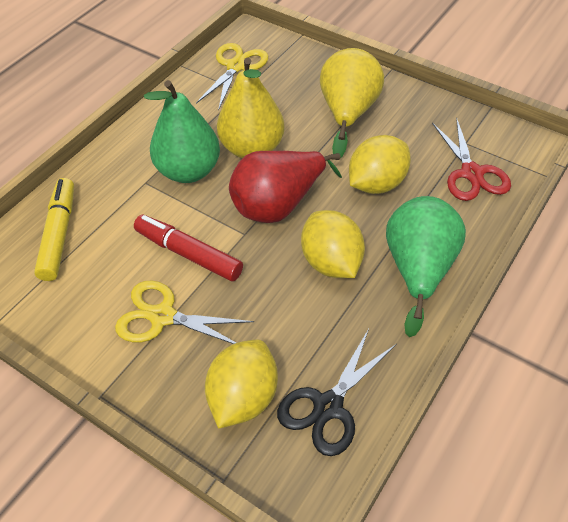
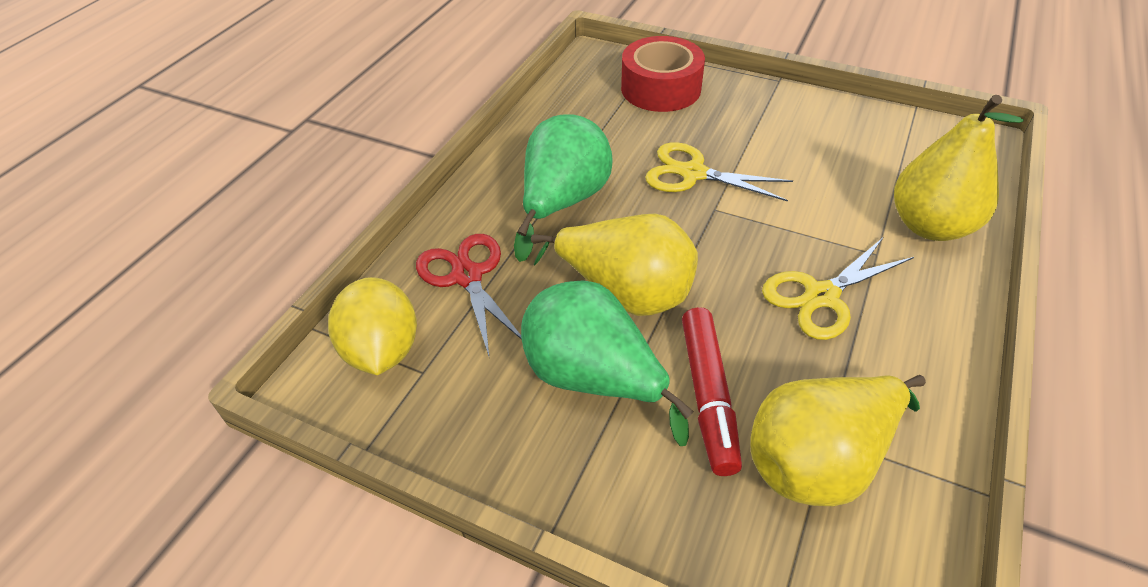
black scissors: [277,329,397,456] = 1 -> none = 0
red pear: [229,151,342,223] = 1 -> none = 0
red tape: none = 0 -> [621,36,705,112] = 1
yellow lemon: [205,339,278,429] [301,210,365,278] [349,135,411,194] = 3 -> [328,277,417,375] = 1
yellow marker: [34,178,74,281] = 1 -> none = 0
yellow pear: [217,58,285,158] [320,48,384,158] = 2 -> [531,214,698,316] [750,375,926,506] [894,95,1024,241] = 3

